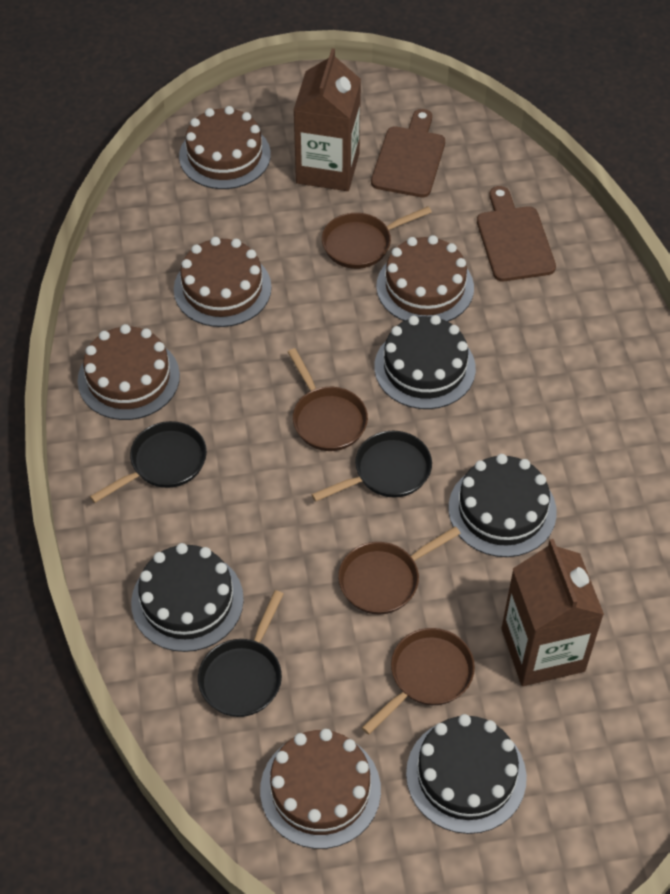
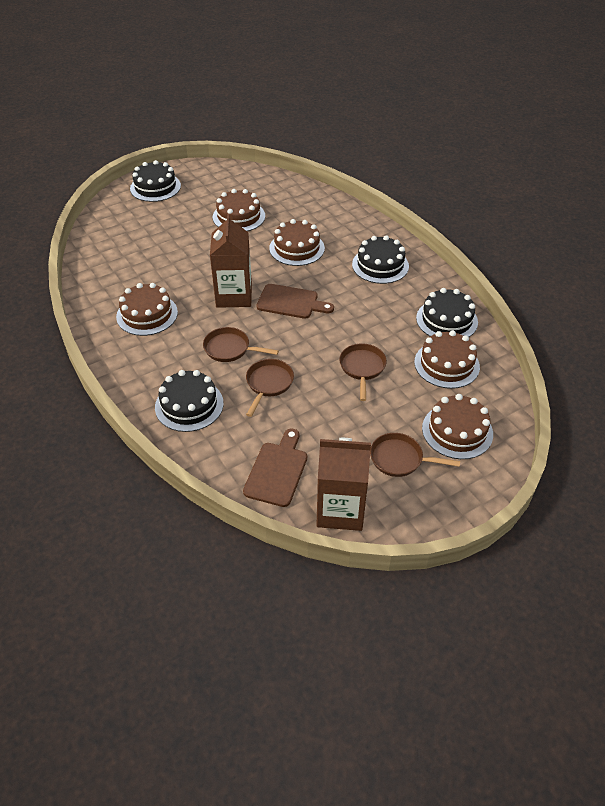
black pan: [90,421,207,503] [198,590,283,717] [311,431,432,502] = 3 -> none = 0

